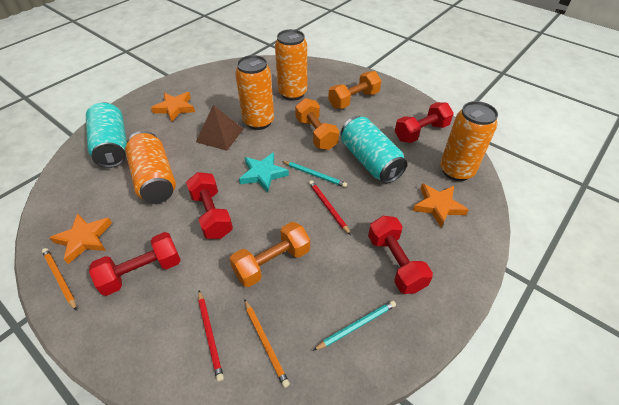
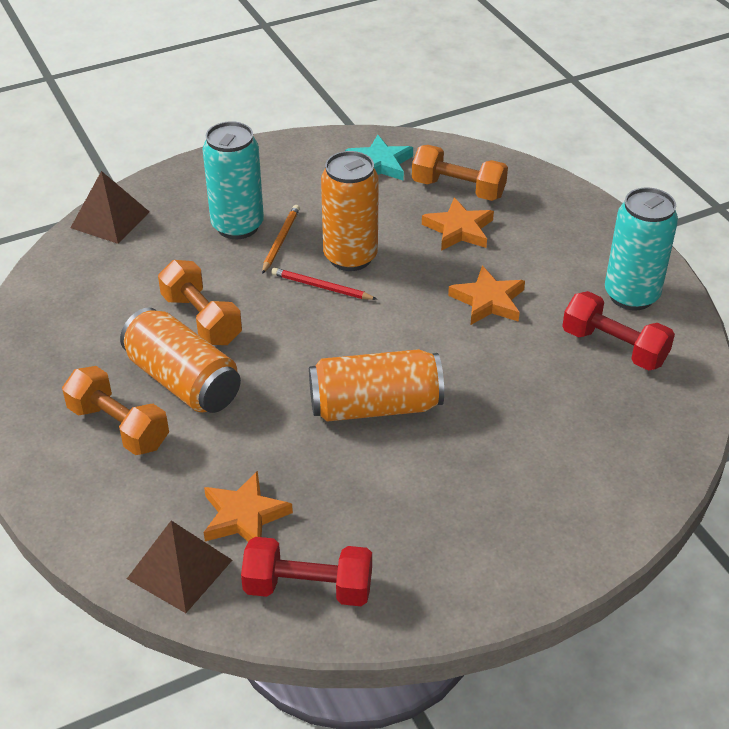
brown pyramid: [196,105,243,151] = 1 -> [71,171,149,244] [127,520,232,613] = 2
orange can: [125,131,176,204] [235,55,274,130] [275,29,307,101] [440,101,498,181] = 4 -> [120,307,241,413] [309,349,444,422] [321,151,379,271] = 3
orange pencil: [42,248,77,311] [244,299,290,388] = 2 -> [262,205,300,274] = 1
red dumbbell: [89,232,181,296] [186,172,233,239] [368,216,433,294] [395,102,454,143] = 4 -> [241,537,372,606] [562,291,675,371] = 2
red pencil: [198,290,224,382] [309,180,351,235] = 2 -> [271,268,377,300] = 1
turquoise pencil: [282,161,347,187] [313,301,396,351] = 2 -> none = 0

